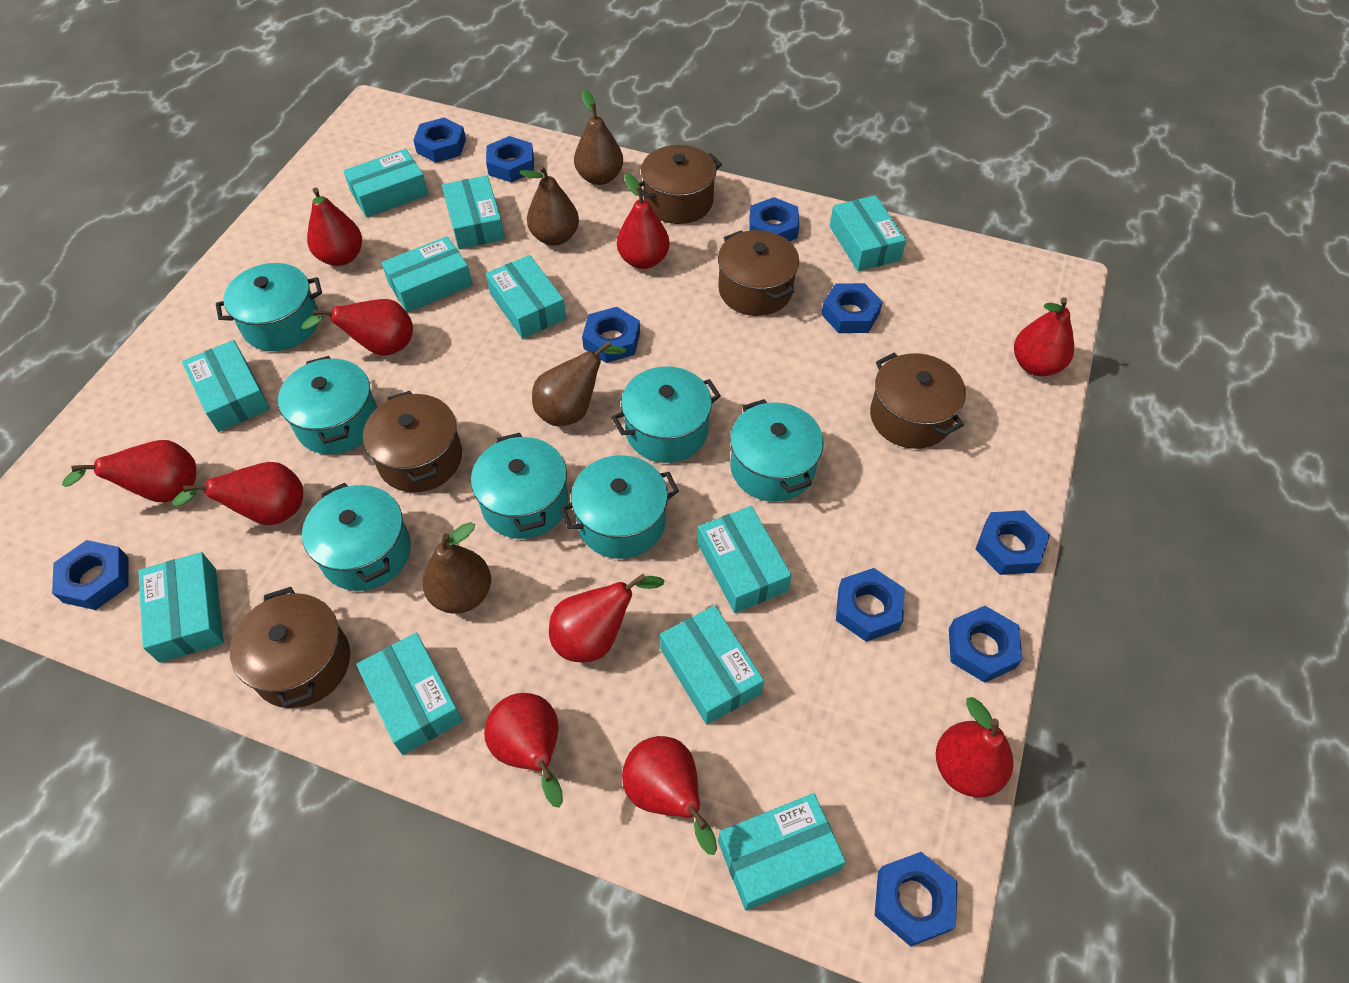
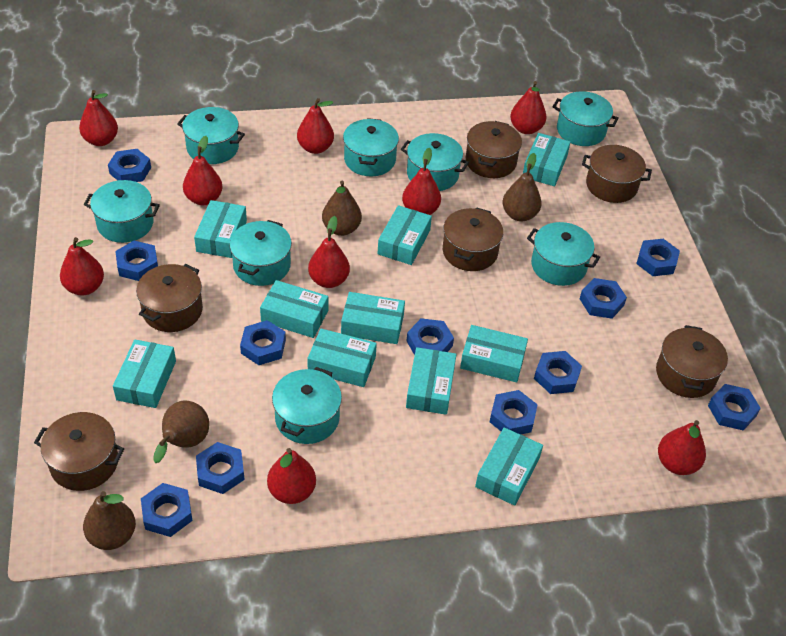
blue nut: [52,540,128,610] [413,118,466,163] [486,136,534,182] [582,307,640,363] [749,197,799,241] [821,283,883,333] [836,568,905,642] [875,852,958,947] [949,606,1023,683] [975,510,1050,575] = 10 -> [108,149,151,182] [115,241,158,281] [141,483,193,537] [196,442,245,494] [240,320,286,365] [407,318,454,355] [490,390,538,435] [534,351,582,394] [580,278,627,319] [636,239,680,276] [708,384,761,431] = 11
brown pot: [230,587,350,708] [363,391,462,493] [639,145,722,224] [718,230,799,316] [870,353,966,449] = 5 -> [34,412,124,491] [136,264,203,332] [443,208,503,271] [466,121,522,178] [582,145,652,203] [656,325,728,398] = 6
red pear: [62,440,196,503] [172,462,303,526] [301,299,413,356] [307,188,362,266] [484,693,563,808] [549,574,665,662] [617,173,669,269] [622,736,717,855] [936,697,1013,798] [1014,297,1074,376] = 10 -> [60,237,104,296] [79,90,118,146] [183,136,222,205] [267,448,316,504] [297,98,334,154] [308,216,350,288] [402,148,441,215] [510,81,547,134] [658,420,706,475] = 9
turquoise box: [138,552,224,663] [182,340,270,432] [343,149,429,217] [356,632,463,755] [381,236,473,313] [442,175,505,249] [486,255,566,339] [660,605,764,725] [697,506,792,613] [718,793,846,911] [830,195,906,271] = 11 -> [113,339,176,408] [194,200,247,258] [260,280,328,338] [307,329,377,387] [341,292,405,344] [378,205,432,265] [406,347,457,415] [460,325,528,383] [475,427,543,506] [523,133,571,186] = 10
turquoise pot: [216,263,322,351] [278,356,377,454] [302,483,411,591] [471,433,569,539] [560,455,679,559] [611,366,721,463] [730,399,824,502] = 7 -> [84,180,160,243] [177,107,245,164] [229,220,292,286] [272,367,342,444] [343,118,399,176] [401,133,469,191] [527,222,600,286] [553,91,619,146] = 8

